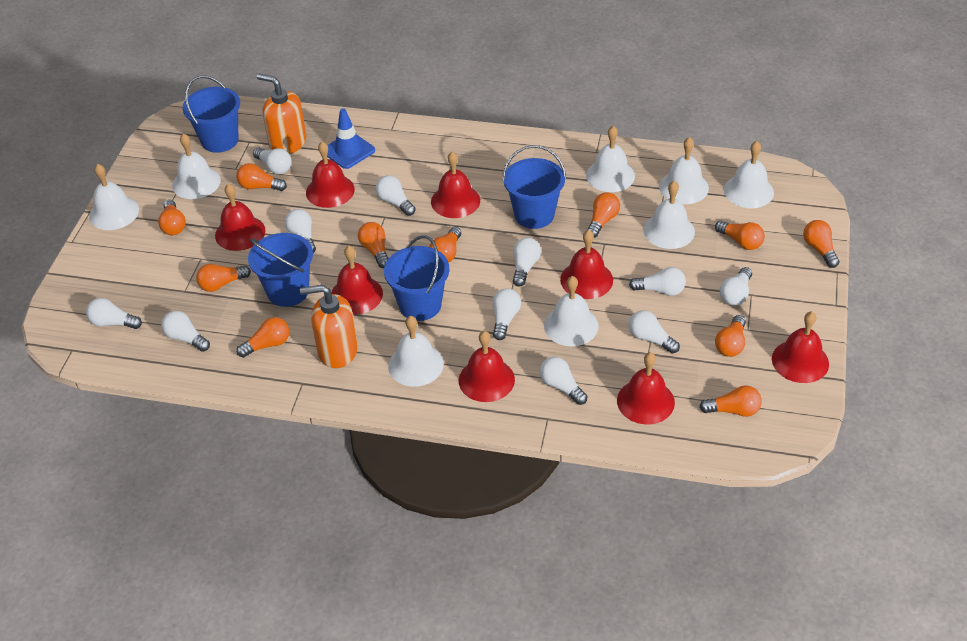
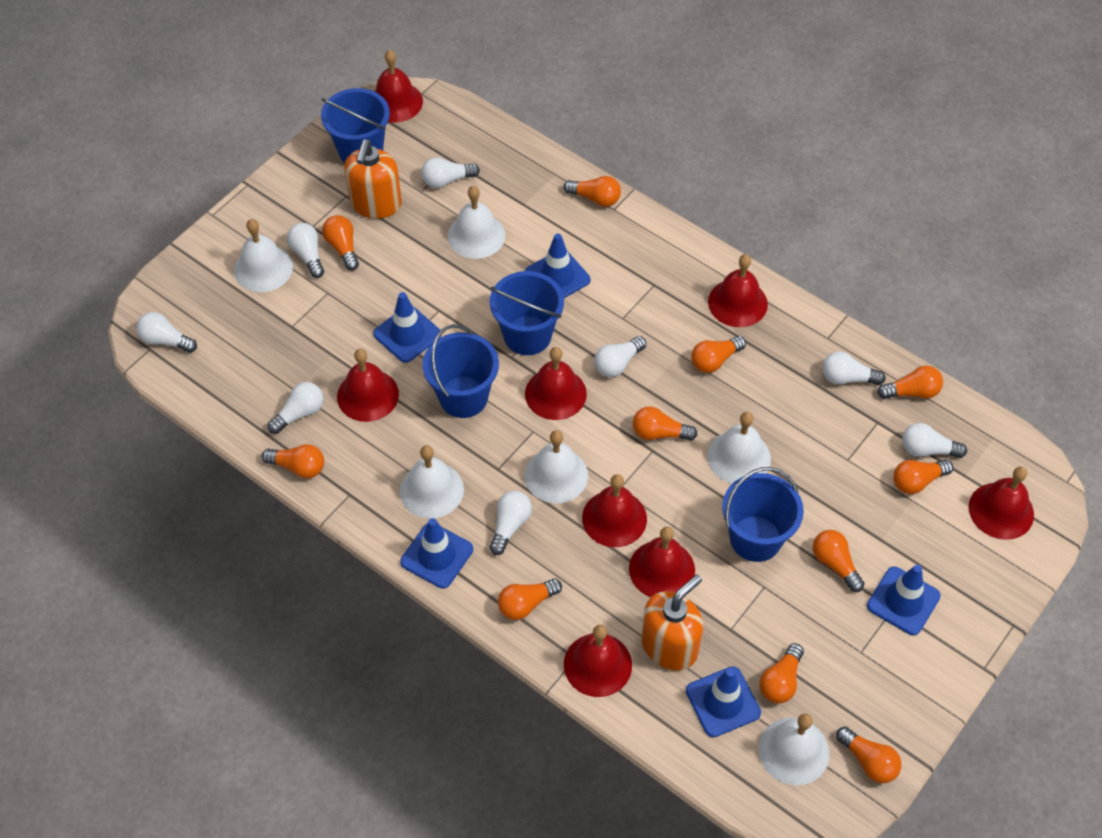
blue traffic cone: [327,109,375,169] = 1 -> [373,292,441,363] [400,518,473,588] [525,233,590,298] [686,666,761,737] [867,565,941,635] = 5
white bell: [89,164,139,230] [172,133,221,199] [388,316,444,387] [544,276,599,346] [586,126,635,192] [643,181,695,249] [659,137,709,204] [724,141,774,208] = 8 -> [234,219,293,292] [400,445,464,518] [448,186,505,259] [524,430,588,503] [707,412,771,484] [759,714,829,785] = 6
white light bulb: [86,298,142,329] [161,311,210,352] [253,148,292,174] [285,209,316,253] [375,175,416,216] [492,288,521,340] [513,237,541,287] [540,357,588,405] [629,267,686,296] [629,310,680,354] [720,267,752,306] = 11 -> [136,312,197,353] [268,382,323,434] [287,223,324,278] [421,157,480,188] [489,491,532,555] [594,336,646,377] [822,351,886,385] [902,423,967,458] = 8

